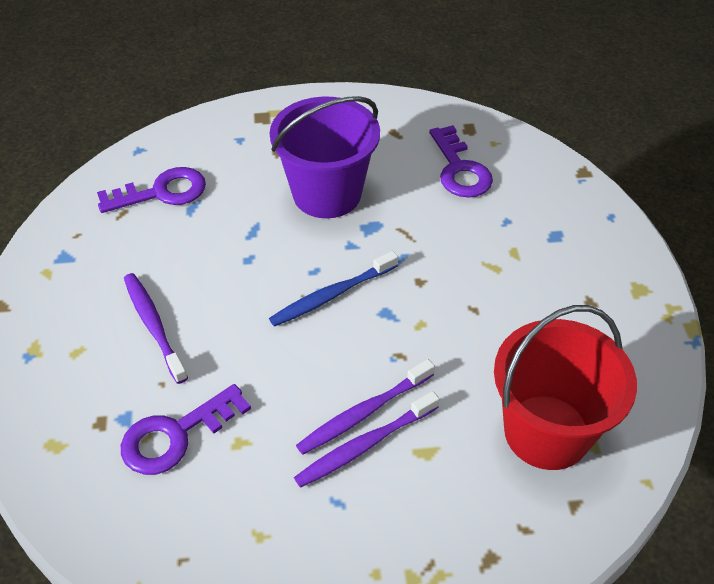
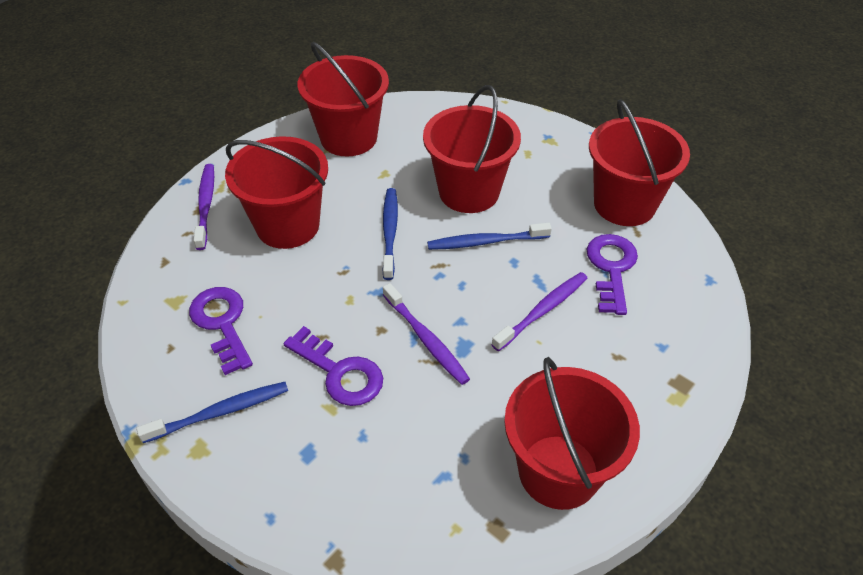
blue toothbrush: [269,251,398,327] = 1 -> [136,382,288,443] [382,188,398,280] [427,223,552,250] = 3
purple bucket: [270,96,380,218] = 1 -> none = 0
red bucket: [494,305,637,470] = 1 -> [225,136,328,249] [298,42,389,156] [423,85,521,213] [504,357,640,510] [589,99,690,226] = 5

